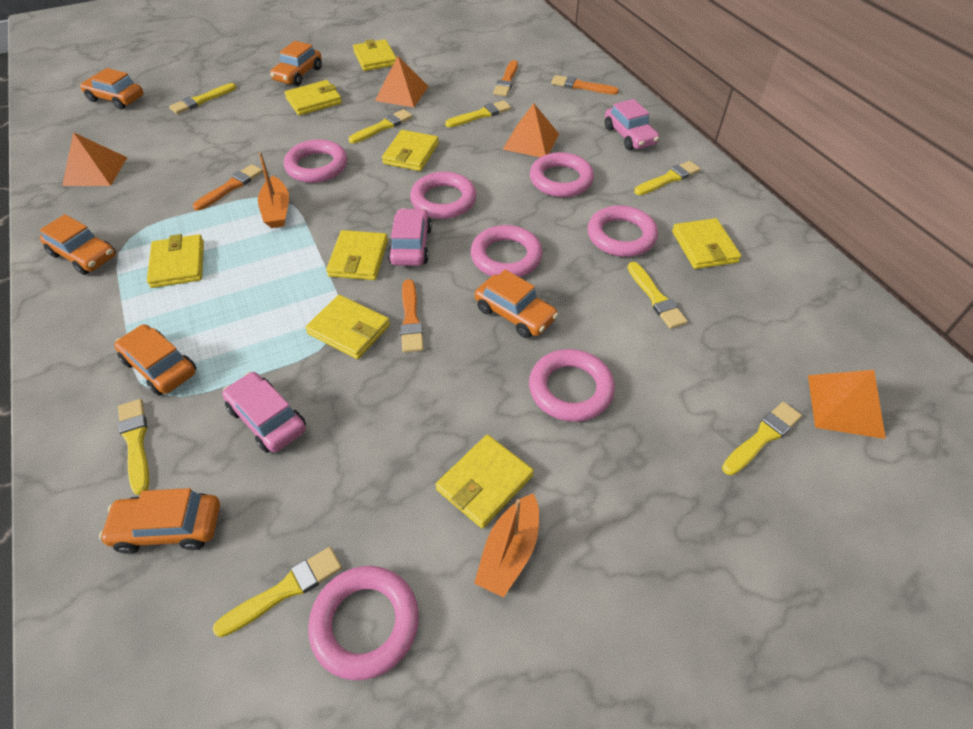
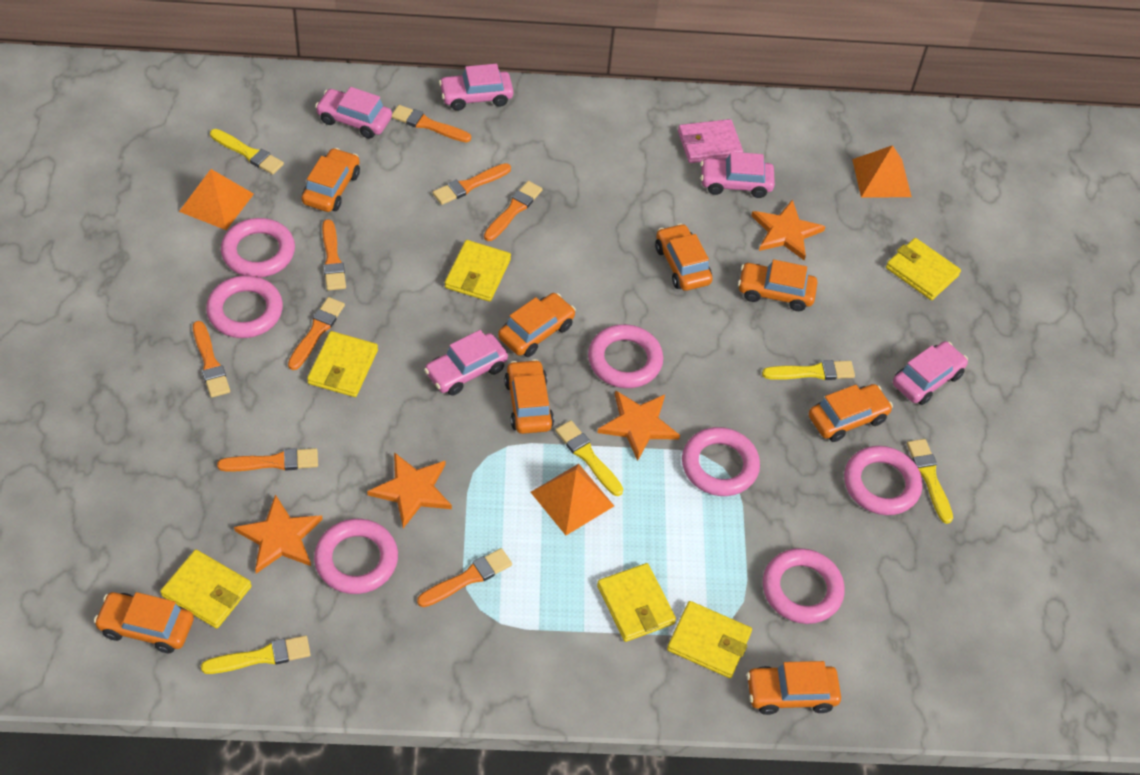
orange boat: [258,152,289,228] [474,493,539,597] = 2 -> none = 0
orange brush: [193,164,263,211] [400,279,424,353] [493,60,518,96] [551,75,619,95] = 4 -> [193,321,230,397] [217,448,318,472] [288,297,345,370] [322,219,346,291] [392,105,471,142] [417,548,512,607] [433,163,511,205] [484,181,543,241] = 8
orange car: [40,214,116,275] [80,68,143,109] [99,488,220,554] [114,324,196,396] [270,41,322,86] [475,269,558,338] = 6 -> [94,592,194,653] [302,148,360,212] [498,293,576,357] [504,359,554,434] [655,223,713,291] [738,259,818,311] [747,661,841,715] [809,384,893,442] = 8
orange pyramid: [62,132,127,186] [375,56,429,107] [503,103,559,157] [808,370,886,439] = 4 -> [179,169,254,230] [531,464,614,535] [852,145,912,198] = 3
orange star: none = 0 -> [234,494,323,573] [367,452,452,528] [597,390,680,461] [751,199,825,261] = 4
pink car: [222,372,306,453] [388,208,432,266] [605,99,659,150] = 3 -> [315,87,392,139] [424,330,508,396] [439,64,513,111] [701,152,775,198] [893,341,968,405] = 5
pink wallet: none = 0 -> [678,119,743,163] = 1
yellow brush: [118,399,149,495] [169,83,236,114] [213,547,342,637] [349,109,413,143] [445,100,511,127] [627,262,687,329] [634,161,700,195] [722,402,802,475] = 8 -> [201,635,311,674] [210,129,284,175] [555,420,623,496] [762,360,855,380] [907,439,953,524] = 5
yellow wallet: [147,234,204,288] [285,80,342,115] [305,295,390,359] [326,230,388,280] [353,39,396,71] [382,130,439,171] [435,435,534,528] [672,218,741,269] = 8 -> [160,549,252,629] [307,331,378,397] [445,240,511,302] [597,563,676,642] [667,601,752,678] [886,238,961,300] = 6

